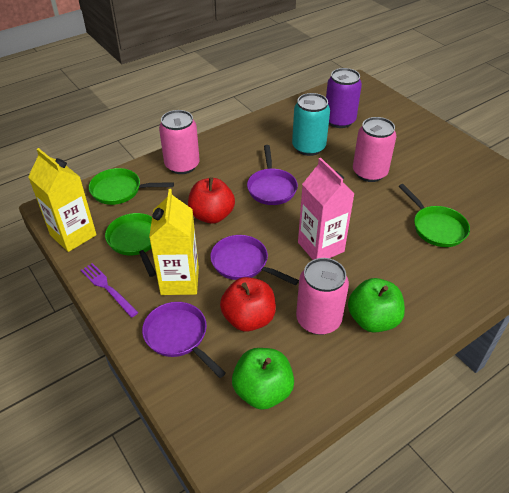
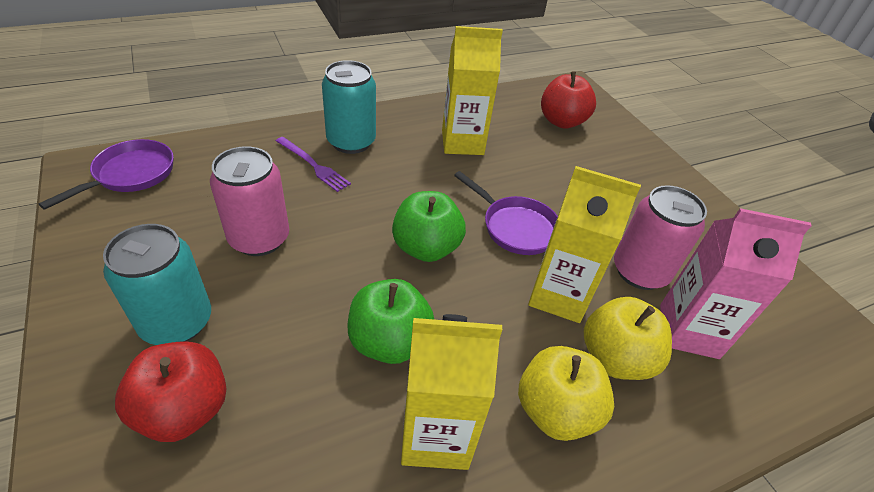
green pan: [89,168,174,205] [105,213,156,277] [398,184,470,247] = 3 -> none = 0
pink can: [159,110,200,174] [296,258,349,335] [353,117,396,182] = 3 -> [210,146,289,256] [614,185,707,290] = 2
purple can: [326,68,362,128] = 1 -> none = 0
purple pan: [142,302,226,378] [210,235,299,286] [247,145,298,205] = 3 -> [38,139,174,210] [454,171,558,255] = 2
turquoise can: [292,93,330,156] = 1 -> [103,224,211,345] [322,60,376,154] = 2
yellow apple: none = 0 -> [518,346,614,441] [584,297,672,380] = 2
yellow carton: [28,148,97,252] [149,189,199,295] = 2 -> [401,314,502,470] [442,26,503,155] [528,166,641,323] = 3

